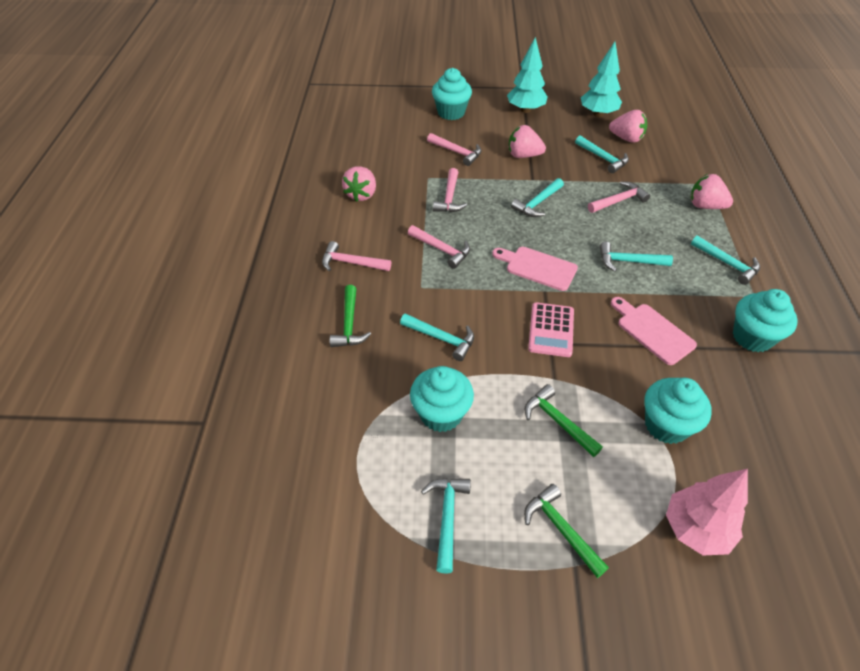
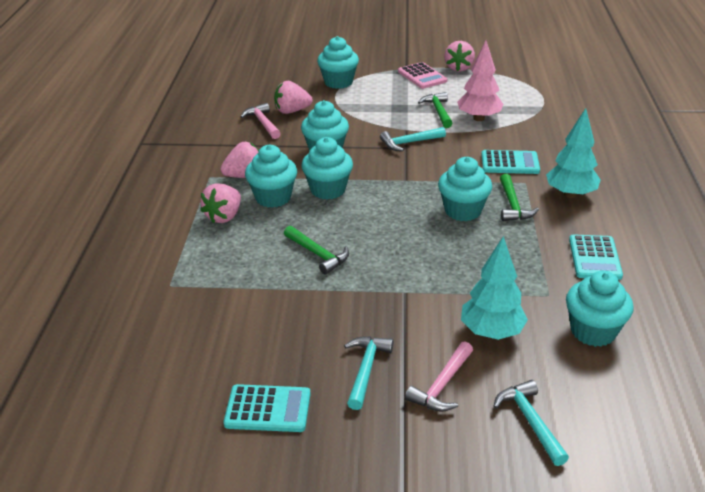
pink cutting board: [492,247,578,291] [611,297,697,365] = 2 -> none = 0
pink hammer: [322,241,391,271] [408,225,470,269] [427,133,482,166] [433,168,467,212] [588,182,650,213] = 5 -> [240,103,281,139] [405,341,473,412] = 2
turquoise calculator: none = 0 -> [223,384,311,432] [481,150,540,174] [569,234,623,280] = 3
turquoise cupcake: [410,366,474,432] [432,68,472,120] [644,378,712,444] [733,289,798,352] = 4 -> [245,145,297,208] [301,100,349,151] [301,137,353,200] [317,36,359,89] [438,157,492,221] [566,271,634,347] = 6
turquoise hammer: [400,313,474,361] [421,478,471,574] [511,178,564,217] [575,136,629,173] [600,242,673,271] [691,236,760,285] = 6 -> [344,336,394,410] [380,127,446,151] [493,380,569,466] = 3

